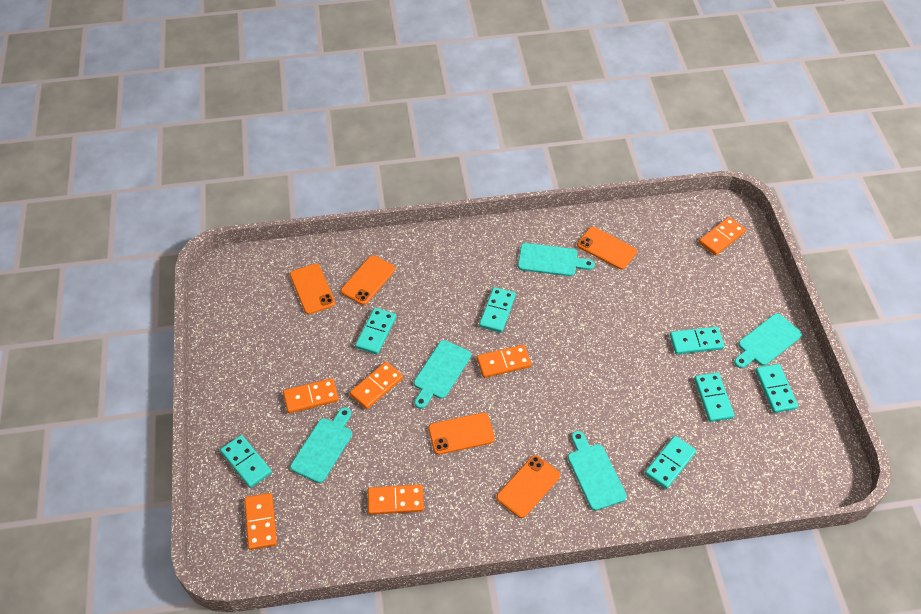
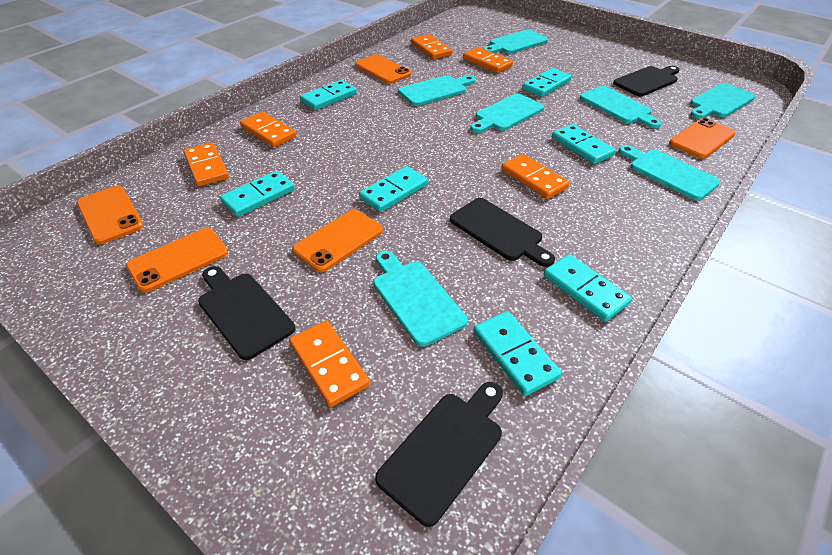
black cutting board: none = 0 -> [198,266,295,360] [375,382,503,527] [450,198,555,267] [613,66,680,96] = 4
turquoise cutting board: [290,407,352,483] [414,340,471,409] [518,243,595,276] [568,431,627,511] [734,313,802,368] = 5 -> [373,251,468,347] [398,75,475,106] [470,93,544,133] [483,29,548,54] [580,86,662,129] [618,145,720,201] [690,83,756,119] = 7

